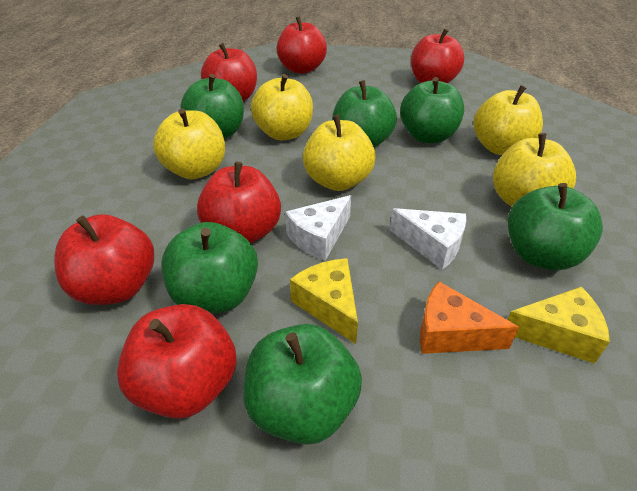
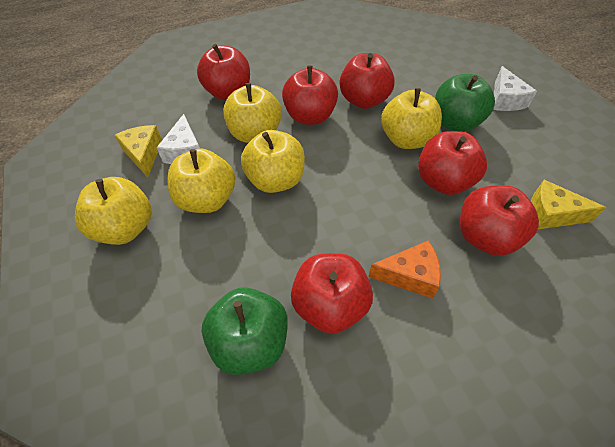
green apple: [161,222,258,314] [181,74,244,139] [243,324,362,445] [332,80,397,147] [400,77,464,143] [508,183,603,270] = 6 -> [202,287,288,375] [435,74,495,132] = 2

